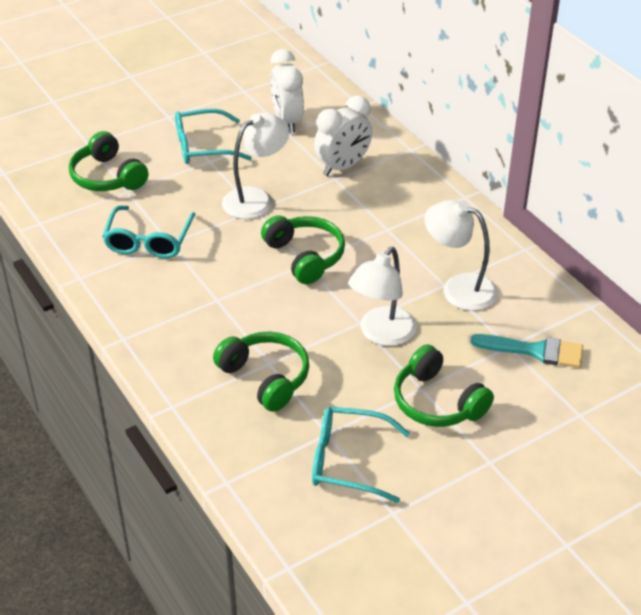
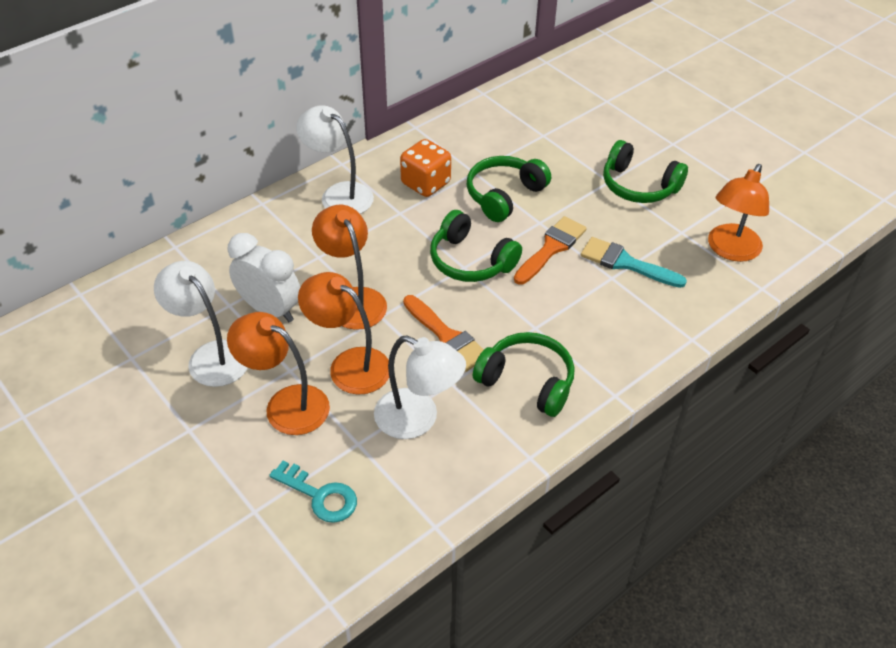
orange brush: none = 0 -> [403,295,484,372] [514,216,587,285] = 2
orange dice: none = 0 -> [400,139,451,197] = 1
orange lamp: none = 0 -> [227,312,330,435] [298,272,389,395] [312,205,387,330] [708,164,769,262] = 4
turquoise glasses: [102,206,196,258] [175,109,252,164] [312,407,410,503] = 3 -> none = 0
turquoise key: none = 0 -> [269,461,357,523] = 1
white clock: [270,49,304,133] [314,95,372,176] = 2 -> [228,233,300,322] = 1

